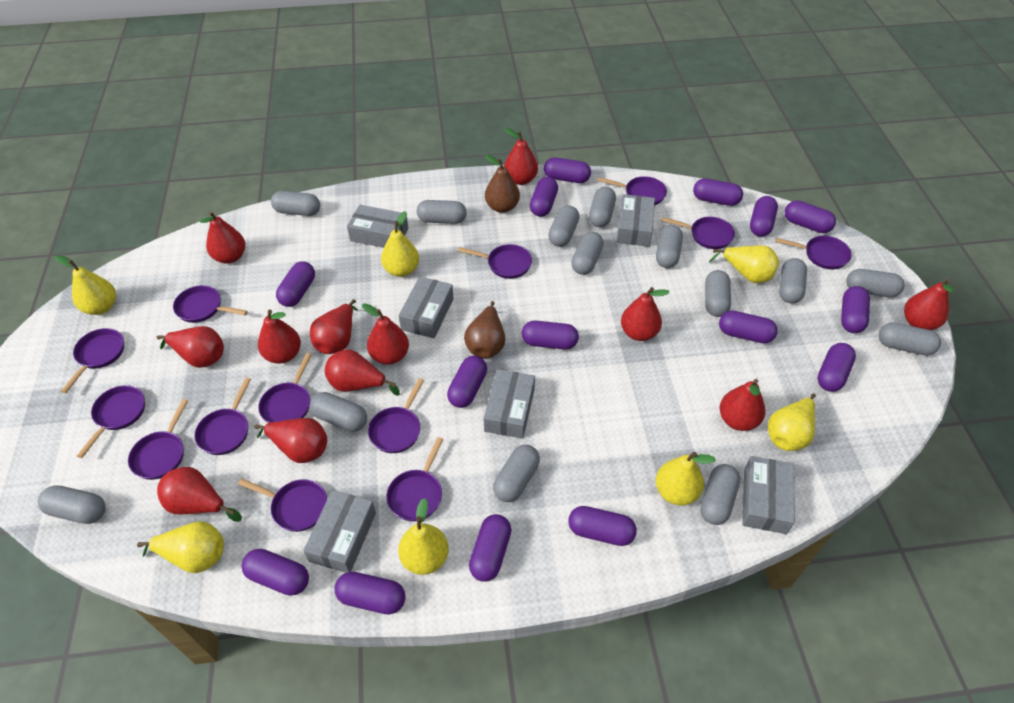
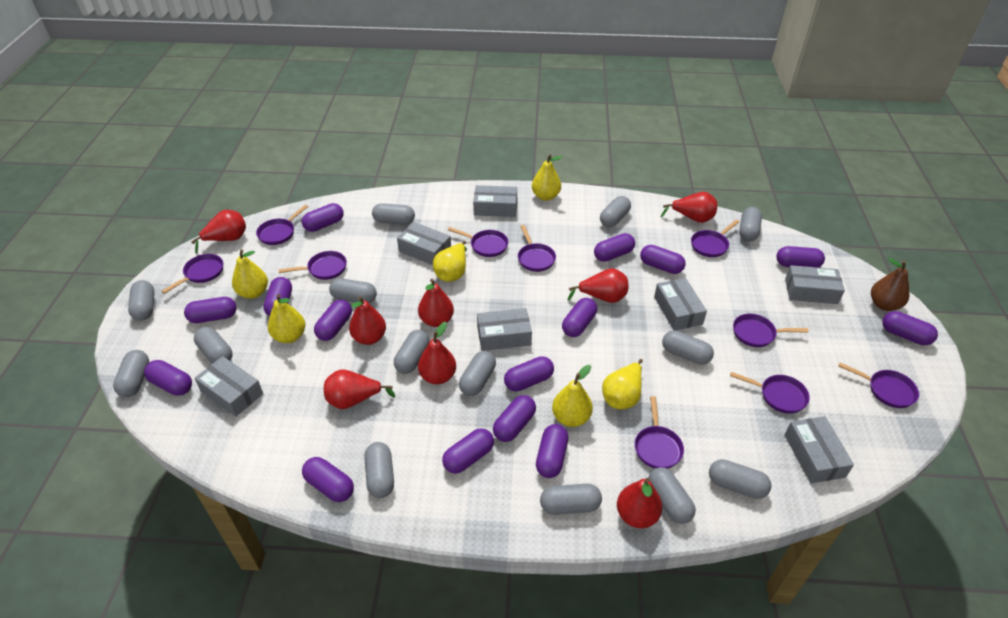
brown pear: [464,301,505,359] [485,154,520,213] = 2 -> [871,258,910,311] = 1
grey box: [303,490,376,573] [347,205,408,248] [398,276,454,338] [484,369,535,439] [617,194,655,247] [742,456,795,534] = 6 -> [194,356,263,417] [397,222,451,265] [473,185,517,217] [477,308,532,351] [654,278,707,331] [784,416,854,483] [785,265,845,304] = 7
purple pan: [61,328,124,393] [77,385,145,458] [128,399,188,480] [173,285,248,323] [194,378,251,455] [238,478,327,532] [258,353,311,423] [368,378,424,453] [386,437,443,521] [458,244,532,279] [598,176,667,205] [662,217,735,249] [775,236,852,269] = 13 -> [162,254,223,294] [256,204,308,245] [278,251,347,280] [448,227,508,257] [518,225,556,272] [635,396,684,469] [691,220,739,257] [730,372,810,414] [733,314,809,347] [838,363,919,408] = 10
red pear: [157,326,224,368] [157,467,242,522] [200,211,246,264] [254,418,327,463] [258,310,301,364] [310,299,358,354] [325,349,400,396] [362,303,409,365] [504,128,538,185] [621,287,670,341] [720,379,765,431] [904,278,954,330] = 12 -> [191,210,246,254] [324,370,395,409] [349,296,386,345] [418,279,454,327] [418,322,456,384] [568,268,628,303] [617,478,662,528] [661,192,717,223] = 8
yellow pear: [55,255,116,315] [137,521,224,573] [381,211,419,277] [398,498,449,575] [656,452,716,505] [709,245,779,283] [768,393,816,451] = 7 -> [232,250,268,299] [268,294,305,343] [433,241,467,282] [532,154,563,201] [552,365,593,427] [602,359,643,409] = 6

